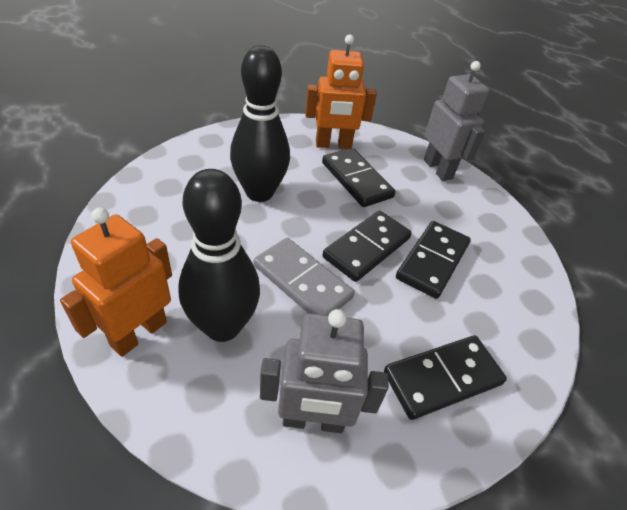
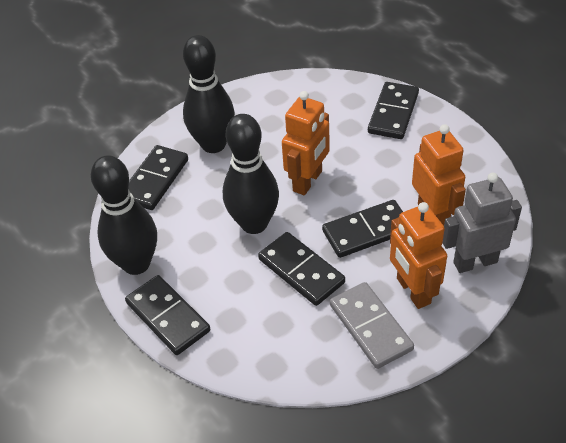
black bowling pin: [178,169,260,342] [230,45,290,202] = 2 -> [91,155,157,275] [183,35,235,153] [223,114,279,234] = 3
black domino: [322,148,396,207] [322,211,412,282] [384,335,507,420] [396,221,471,299] = 4 -> [125,275,210,355] [128,145,188,210] [258,232,345,306] [322,200,403,258] [368,82,419,139] = 5
grey robot: [260,309,389,433] [424,61,489,181] = 2 -> [443,173,522,273] = 1
orange robot: [60,208,172,357] [305,34,377,149] = 2 -> [282,91,330,195] [390,202,447,309] [412,124,466,225] = 3

